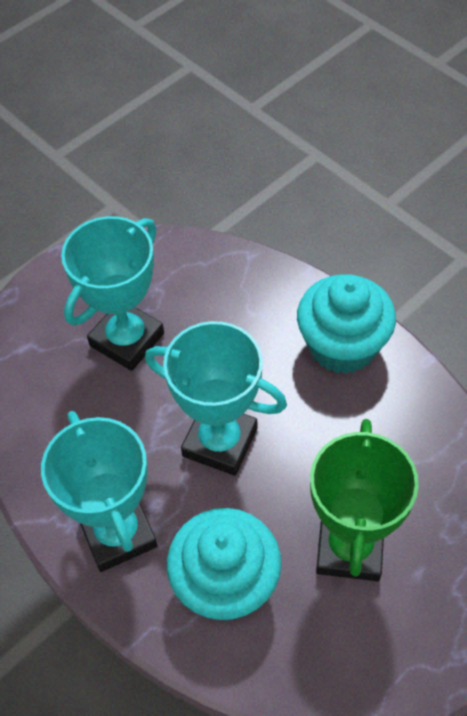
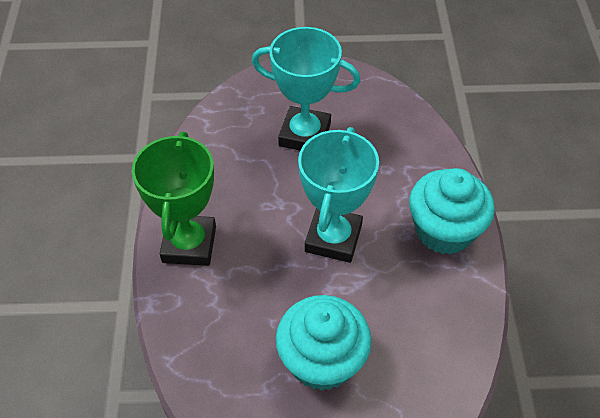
turquoise trophy: [41,411,158,572] [61,216,164,371] [145,321,287,476] = 3 -> [252,27,360,151] [298,127,379,263] = 2

